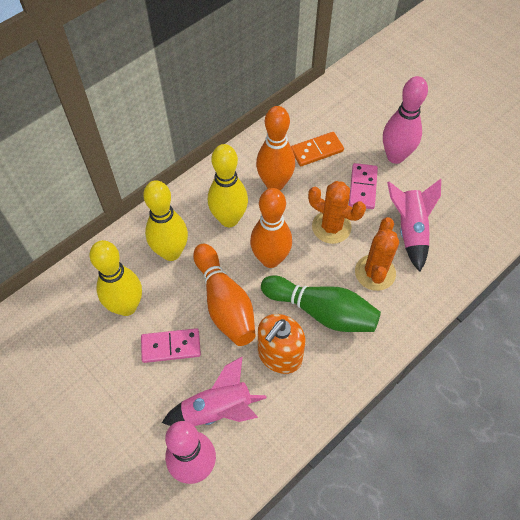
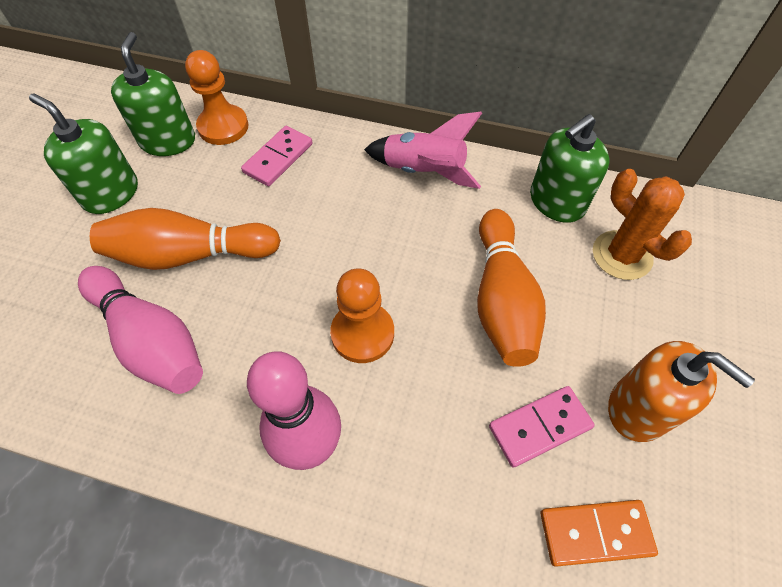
green bowling pin: [261,275,381,332] = 1 -> none = 0
green soap dispenser: none = 0 -> [29,93,138,214] [111,32,195,156] [530,114,609,223] = 3
orange bowling pin: [193,244,256,346] [250,188,292,268] [256,106,295,190] = 3 -> [90,208,281,270] [477,209,546,367] = 2
orange cactus: [308,181,366,244] [355,217,399,291] = 2 -> [593,169,692,280] = 1
orange pawn: none = 0 -> [185,50,249,145] [330,269,394,363] = 2
pink rocket: [162,356,267,426] [387,179,441,272] = 2 -> [364,112,482,189] = 1
yellow bowling pin: [90,240,142,316] [143,180,188,261] [208,144,248,227] = 3 -> none = 0

